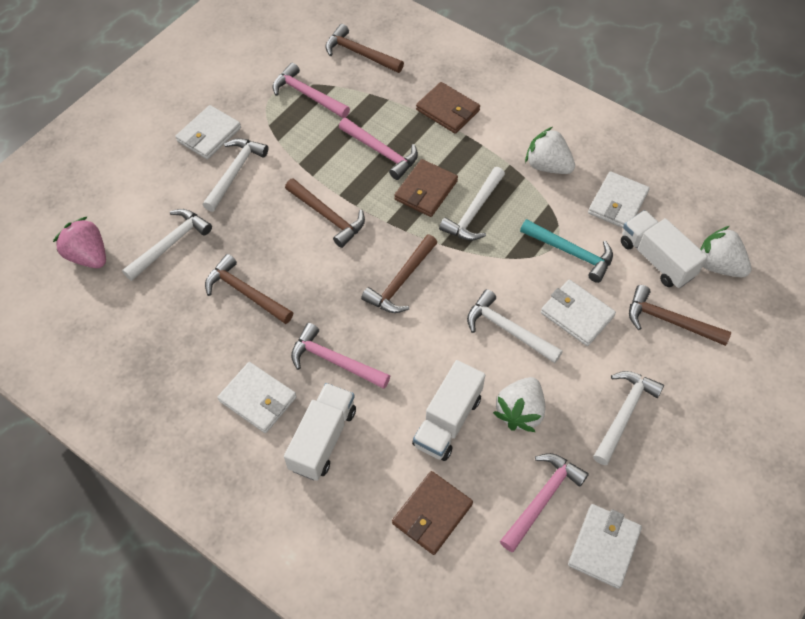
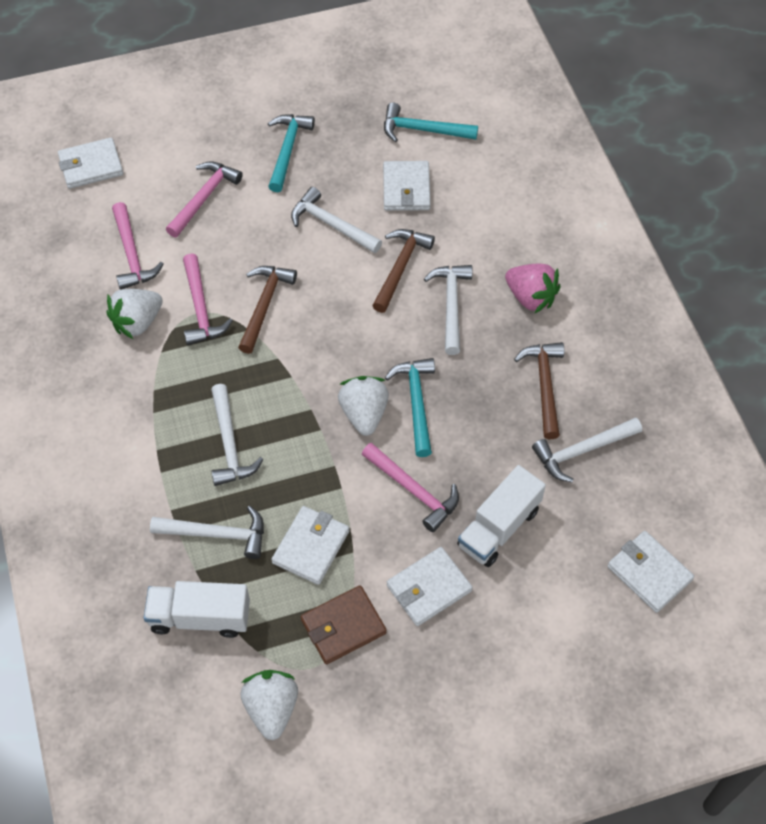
brown hammer: [205,254,293,324] [285,178,365,248] [325,24,404,73] [361,235,437,313] [629,285,731,346] = 5 -> [238,266,297,354] [372,229,435,313] [514,342,564,439] = 3
brown wallet: [392,471,473,555] [394,159,458,217] [416,82,480,134] = 3 -> [301,585,387,664] = 1
turquoise hammer: [520,219,613,283] = 1 -> [268,114,315,192] [384,102,478,142] [385,358,435,457] = 3
white truck: [284,383,356,481] [412,360,485,461] [621,210,708,288] = 3 -> [144,581,250,638] [457,465,546,567] = 2

